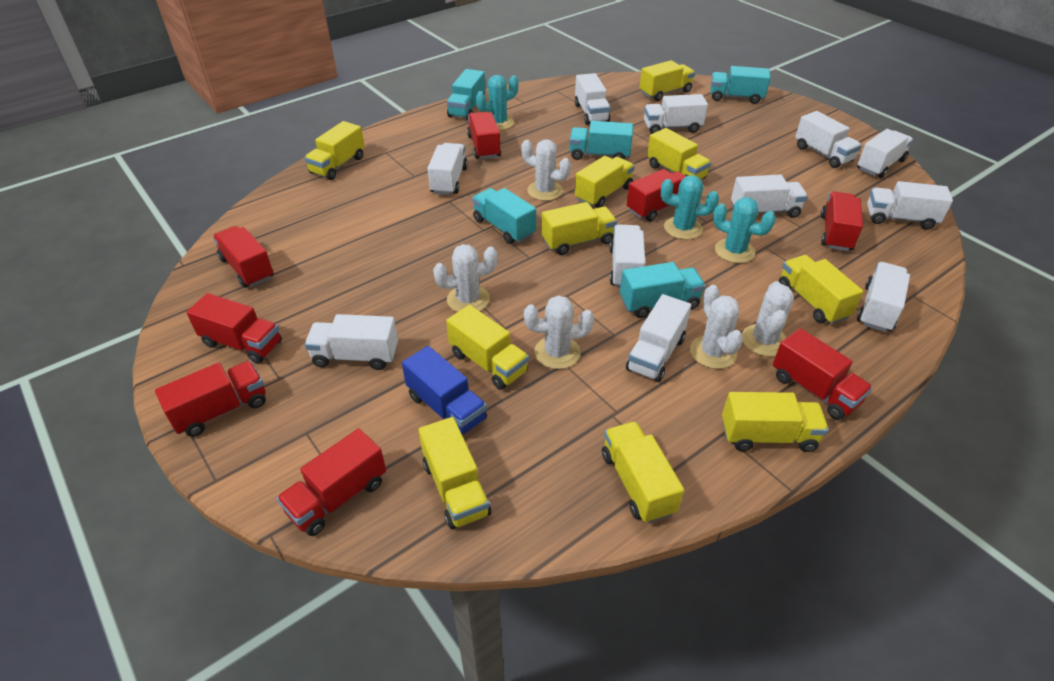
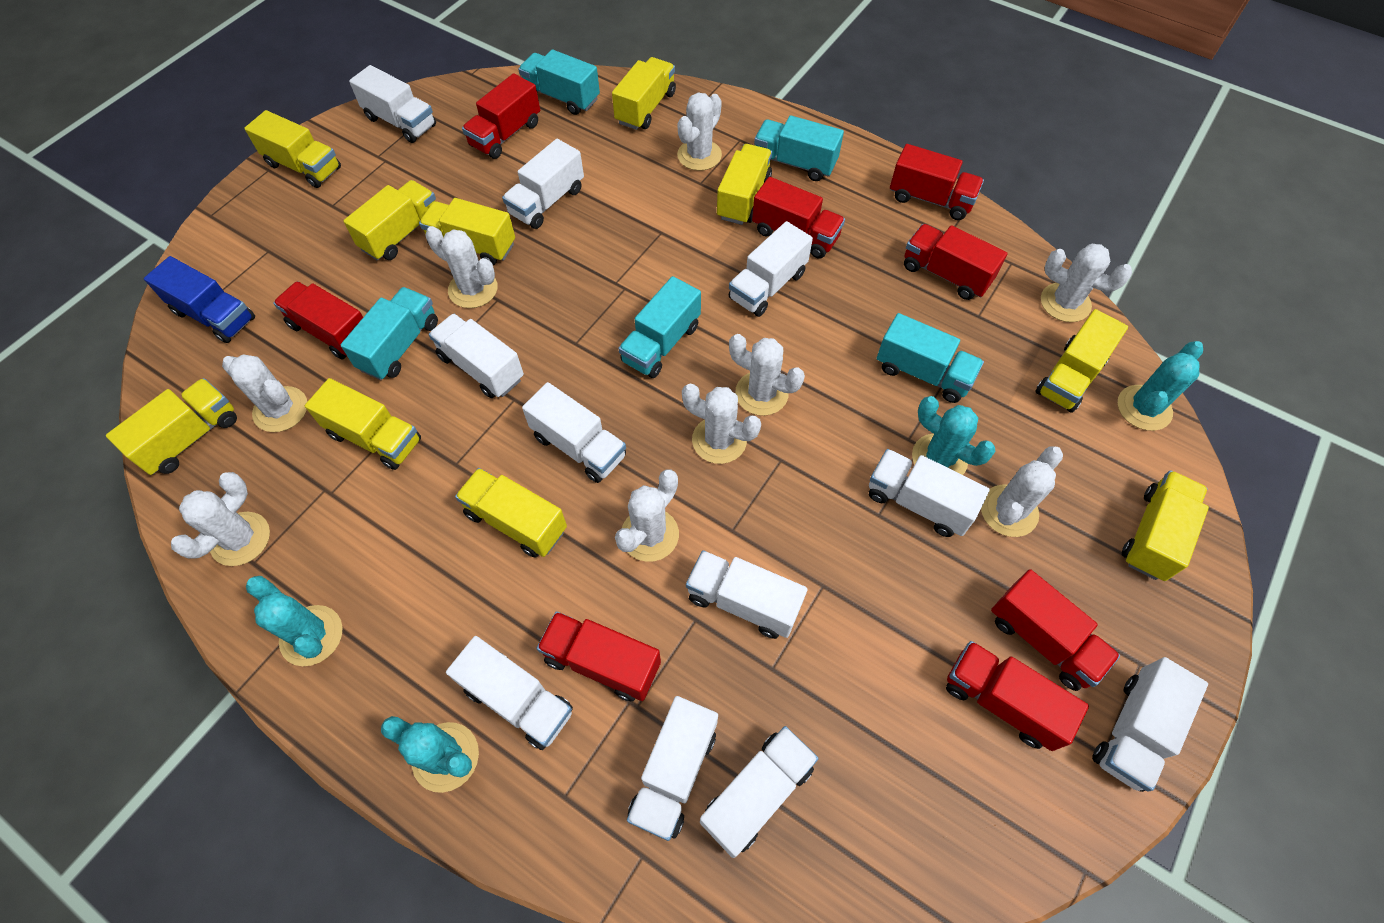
turquoise cactus: [476,75,519,130] [661,175,719,240] [713,197,776,263] = 3 -> [246,576,343,666] [381,716,479,793] [912,396,996,475] [1118,341,1203,431] = 4
white cactus: [433,244,498,312] [521,139,571,201] [524,296,594,369] [690,285,743,369] [742,281,794,357] = 5 -> [171,472,270,566] [222,354,307,432] [426,226,498,308] [615,470,679,562] [677,93,722,171] [682,384,761,464] [729,334,805,416] [981,446,1063,537] [1041,244,1132,322] = 9

